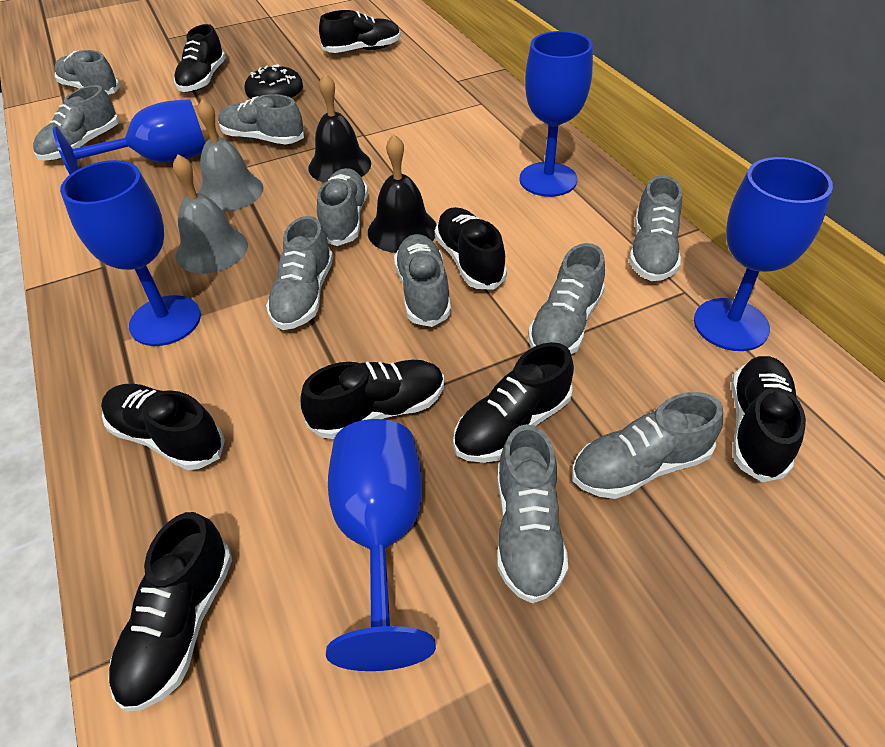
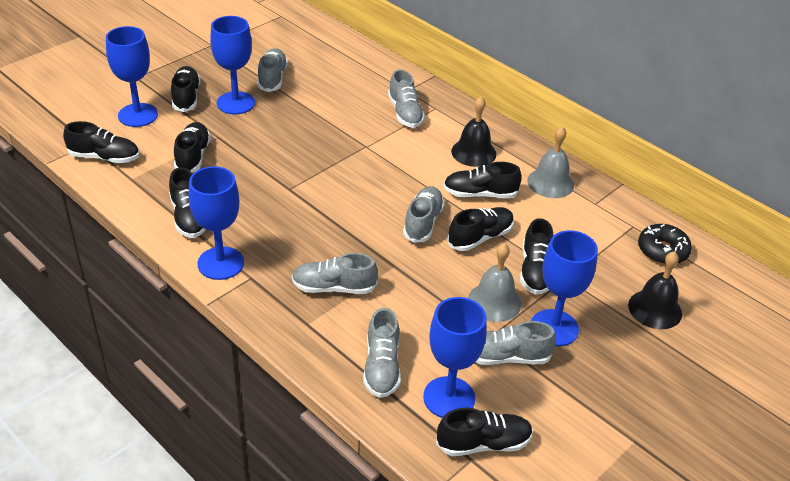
grey shoe: [33,85,119,161] [54,50,120,95] [218,94,304,144] [266,216,333,330] [317,168,368,246] [394,234,451,327] [497,424,568,603] [528,243,605,354] [572,392,723,499] [629,175,682,281] = 10 -> [258,48,288,92] [292,253,378,294] [363,308,401,398] [388,70,425,128] [403,186,445,243] [476,321,556,365] = 6

